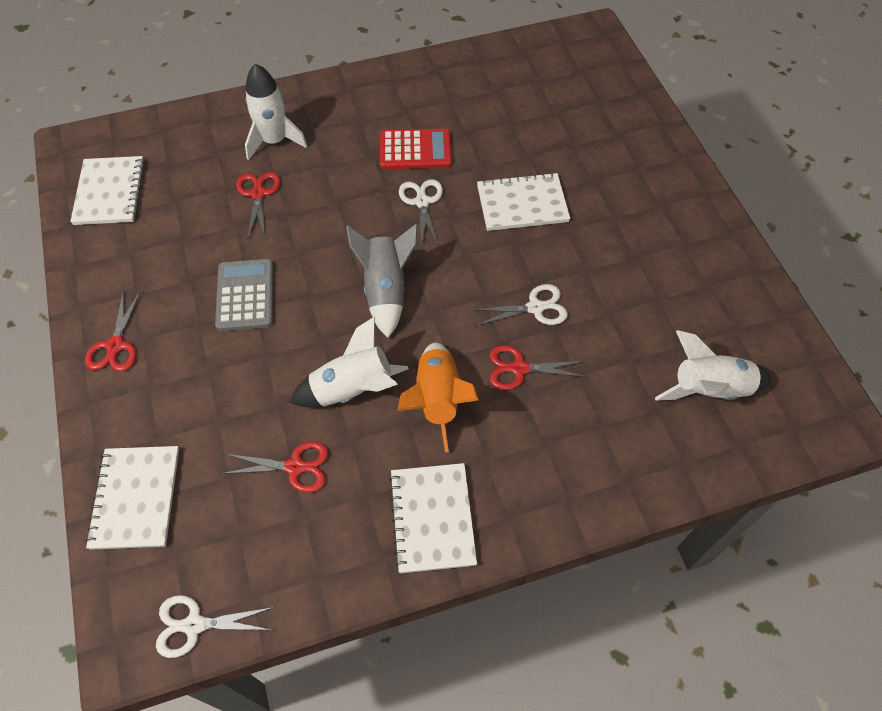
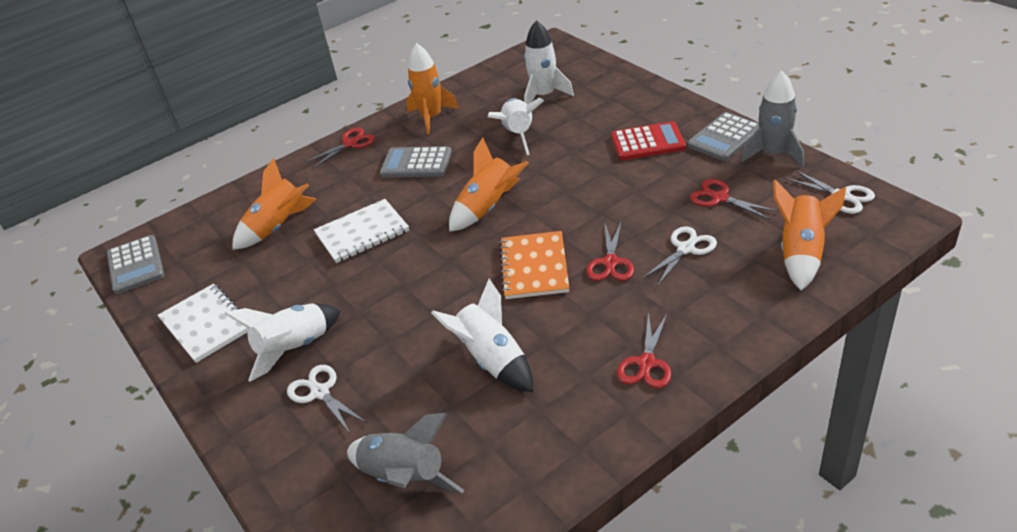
grey calculator: [215,259,273,331] = 1 -> [107,235,164,294] [380,146,452,178] [687,112,759,161] = 3
grey rocket: [346,223,418,338] = 1 -> [347,413,464,494] [741,71,804,167] = 2
orange notebook: none = 0 -> [500,231,569,299] = 1
orange rocket: [398,343,479,452] = 1 -> [232,158,316,250] [406,43,459,135] [449,138,529,232] [773,180,846,291] = 4
white notebook: [70,156,145,225] [85,446,179,550] [389,463,477,573] [477,172,570,231] = 4 -> [157,284,248,363] [314,199,409,263] = 2
white rocket: [245,64,308,160] [290,316,409,407] [655,330,772,401] = 3 -> [225,303,341,382] [431,279,533,392] [488,98,544,155] [524,20,574,105] = 4

